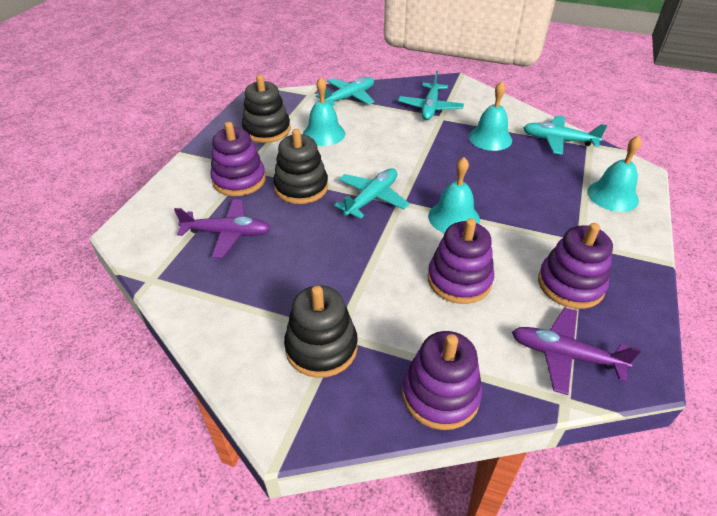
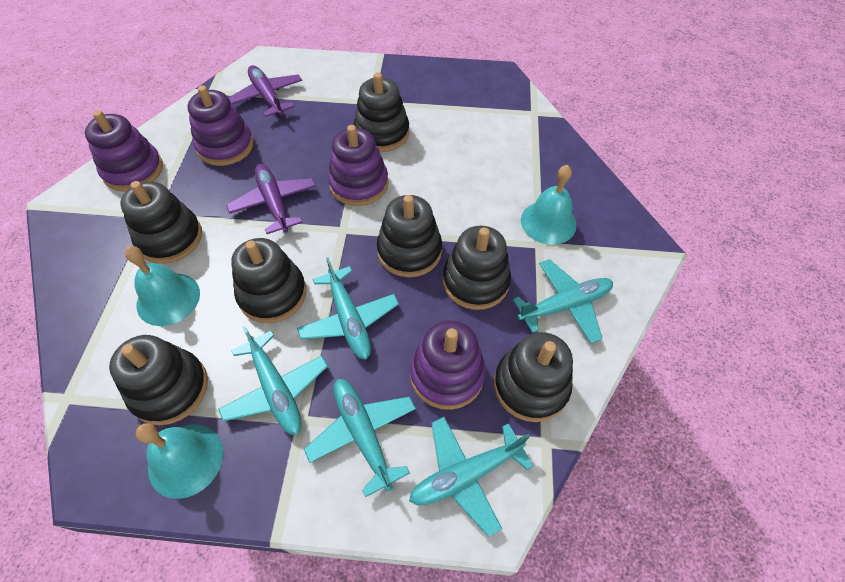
black stacking toy: [242,75,290,143] [273,129,328,204] [284,285,358,378] = 3 -> [109,335,208,425] [120,181,202,264] [231,238,306,323] [354,73,409,152] [377,195,442,277] [443,226,511,310] [494,332,573,422] = 7
turquoise bell: [303,77,345,146] [428,157,480,233] [469,81,512,151] [587,136,641,212] = 4 -> [125,246,200,326] [136,423,223,499] [521,165,577,245] = 3
turquoise plane: [316,77,374,106] [334,168,410,219] [398,71,464,120] [523,115,607,155] = 4 -> [218,326,328,435] [297,257,399,359] [304,379,416,497] [409,417,533,537] [513,259,613,343] = 5

